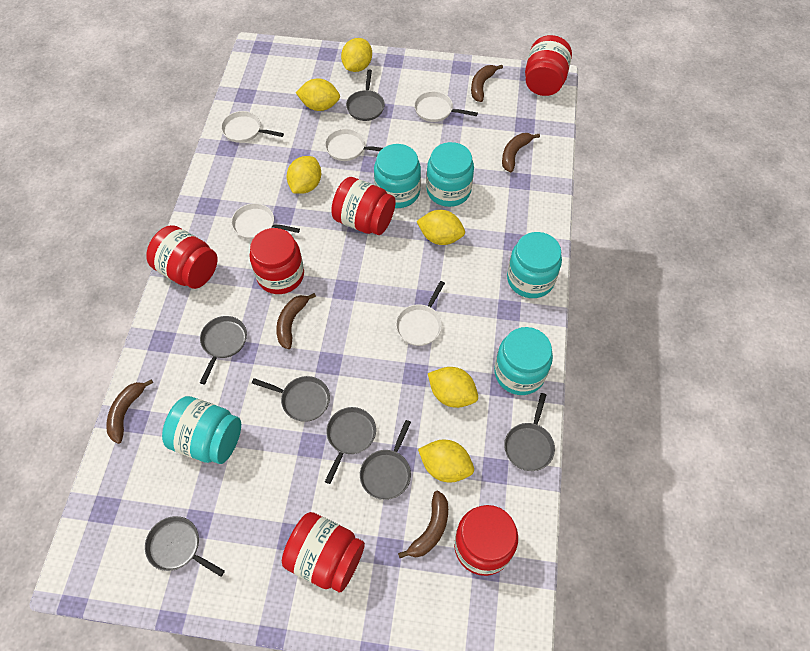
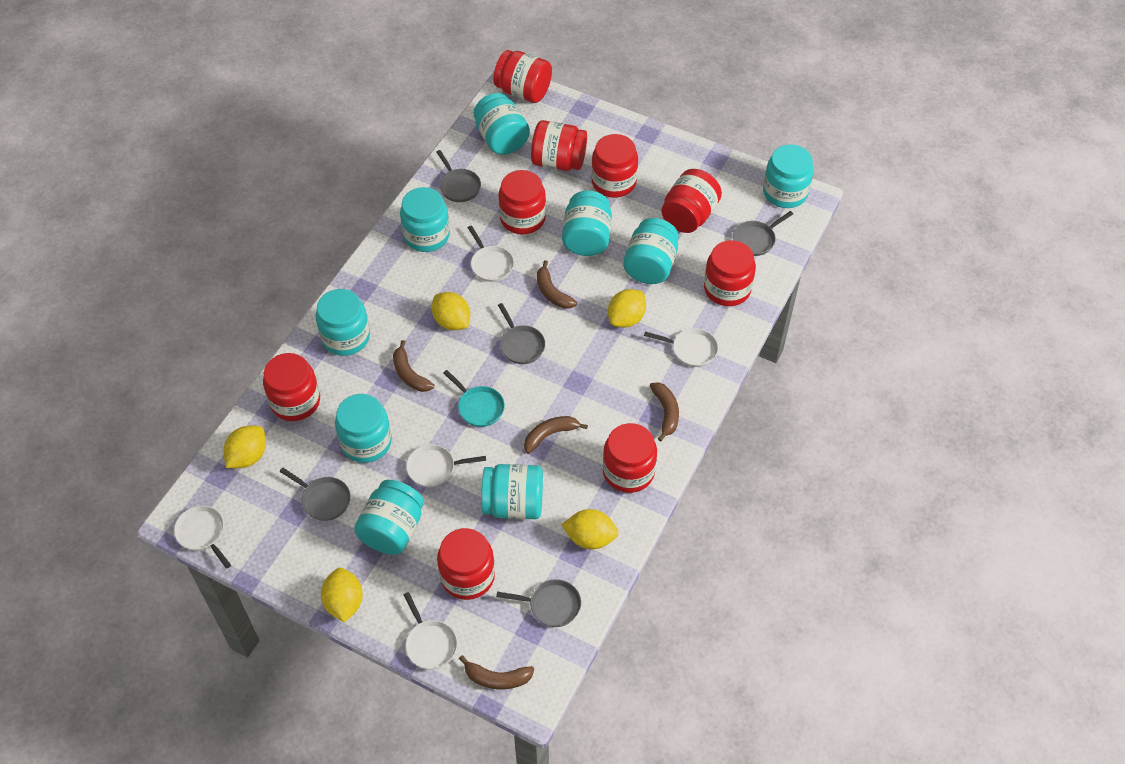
grey pan: [145,516,225,577] [200,316,247,384] [252,376,330,422] [325,407,376,484] [346,70,385,121] [360,420,411,500] [504,393,555,471] = 7 -> [280,468,350,521] [436,150,481,202] [496,579,581,627] [498,303,545,364] [733,211,793,256] = 5
red jar: [147,225,218,289] [250,228,304,294] [282,512,365,592] [331,177,395,235] [454,505,518,576] [525,35,572,96] = 6 -> [263,353,320,421] [437,528,495,600] [493,50,552,103] [498,170,546,234] [531,120,587,171] [591,134,638,198] [603,423,657,493] [661,169,722,233] [704,240,756,306] = 9
turquoise jar: [162,396,241,464] [374,144,421,208] [426,142,474,207] [494,327,553,395] [507,232,562,298] = 5 -> [316,289,370,356] [335,394,392,463] [354,480,424,555] [400,187,450,252] [473,93,530,155] [481,464,543,519] [562,191,612,256] [623,218,679,284] [763,144,814,208] = 9
turquoise pan: none = 0 -> [443,370,505,427] = 1
yellow lemon: [287,156,321,194] [296,78,340,111] [341,38,372,72] [416,210,465,245] [418,440,474,483] [428,367,478,408] = 6 -> [224,426,266,468] [321,568,363,622] [432,292,470,330] [562,509,619,550] [608,289,646,328] = 5

